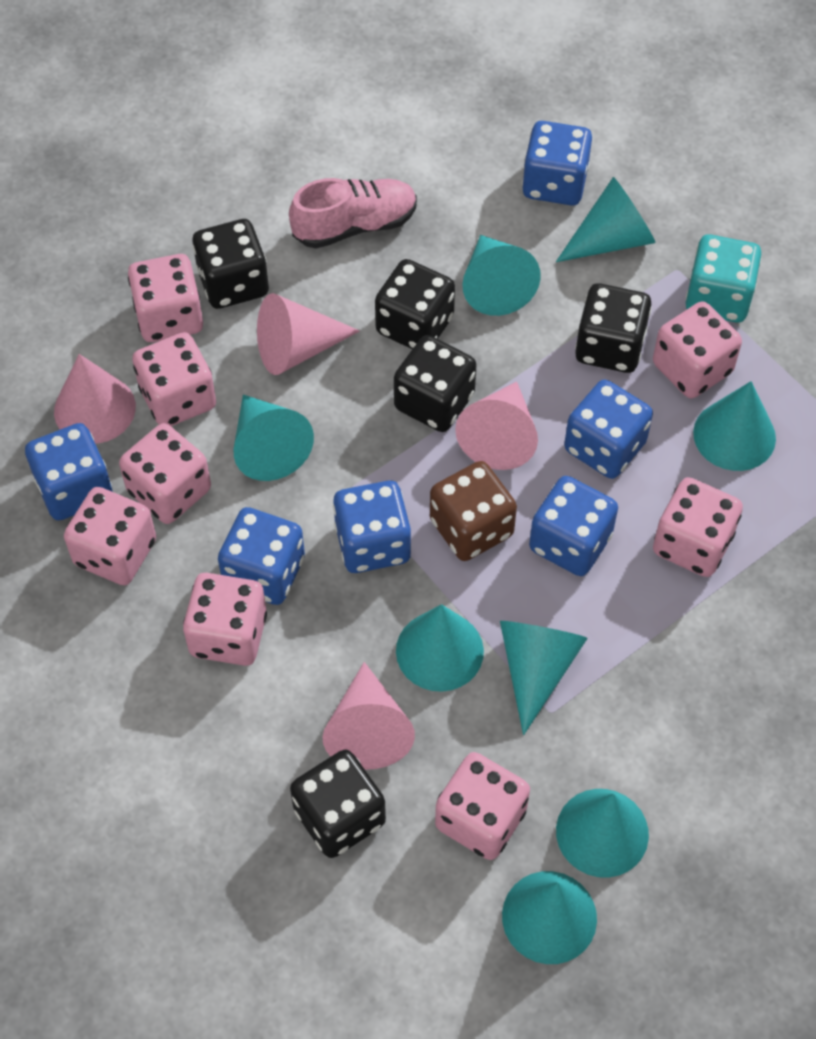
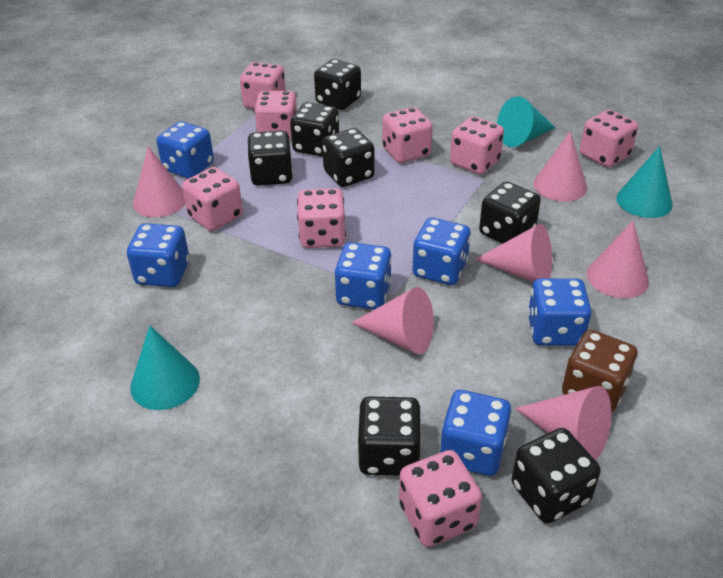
black dice: [193,219,269,309] [290,750,386,858] [375,259,455,349] [394,335,477,432] [575,283,651,373] = 5 -> [247,131,293,186] [290,102,339,157] [314,59,361,110] [322,128,374,187] [357,397,422,476] [479,182,541,244] [512,428,601,524] = 7
pink cone: [54,354,136,444] [257,293,360,375] [323,662,415,770] [455,382,538,470] = 4 -> [133,147,185,217] [351,287,434,354] [474,224,552,282] [515,386,611,460] [533,131,587,202] [587,220,649,299] = 6
pink shoe: [289,178,417,248] = 1 -> none = 0
turquoise cone: [234,395,314,481] [396,604,484,692] [463,235,541,316] [500,621,588,735] [502,871,597,964] [556,177,656,262] [556,789,649,878] [693,381,776,471] = 8 -> [130,325,200,410] [497,96,556,147] [616,146,673,218] = 3
turquoise dice: [686,234,762,323] = 1 -> none = 0

